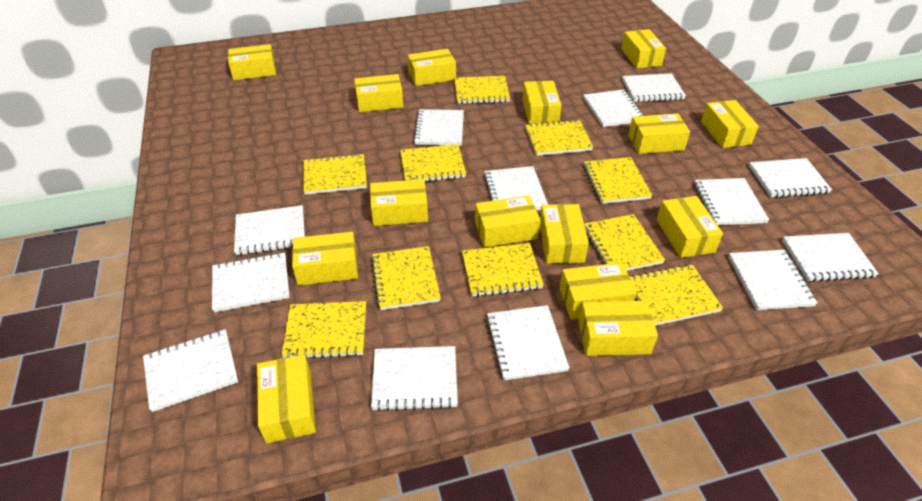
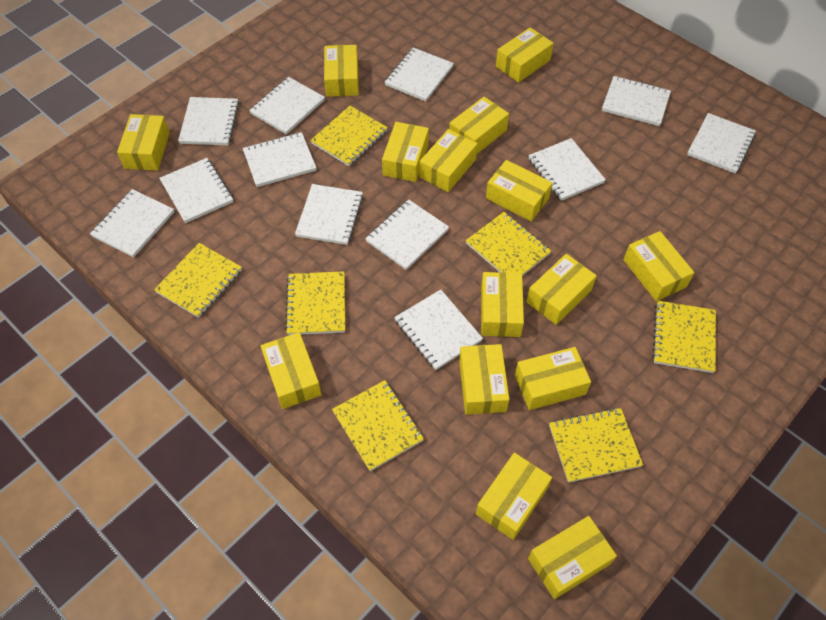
white notebook: [143,329,238,412] [212,252,290,312] [234,205,305,255] [371,346,458,411] [413,109,464,146] [484,166,548,210] [486,305,570,380] [583,90,645,127] [622,73,686,102] [694,178,769,225] [728,250,818,310] [749,158,832,198] [782,233,879,282] = 13 -> [90,189,174,258] [159,158,233,223] [178,97,239,146] [243,132,316,187] [249,77,325,135] [295,184,363,245] [365,199,449,270] [385,47,454,102] [394,290,483,370] [529,138,606,201] [602,76,671,126] [687,113,756,173] = 12
yellow notebook: [281,301,366,359] [303,153,367,195] [371,246,441,310] [400,144,466,181] [454,76,510,104] [462,243,544,297] [525,119,593,156] [583,157,652,204] [584,214,665,271] [630,264,723,326] = 10 -> [154,243,242,318] [285,271,345,335] [310,106,388,166] [332,380,424,471] [466,212,551,276] [549,407,643,483] [652,301,716,373] = 7

